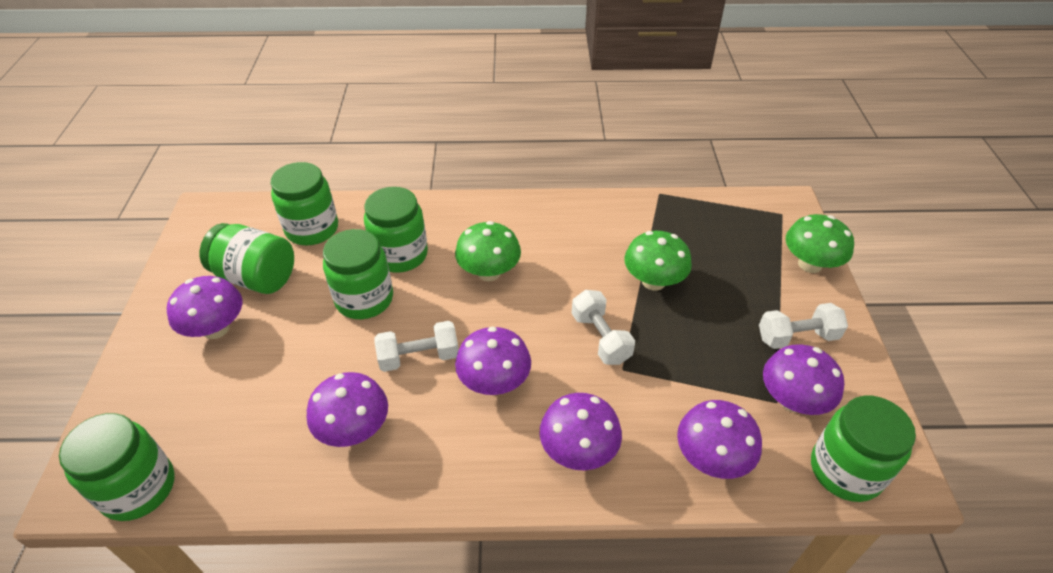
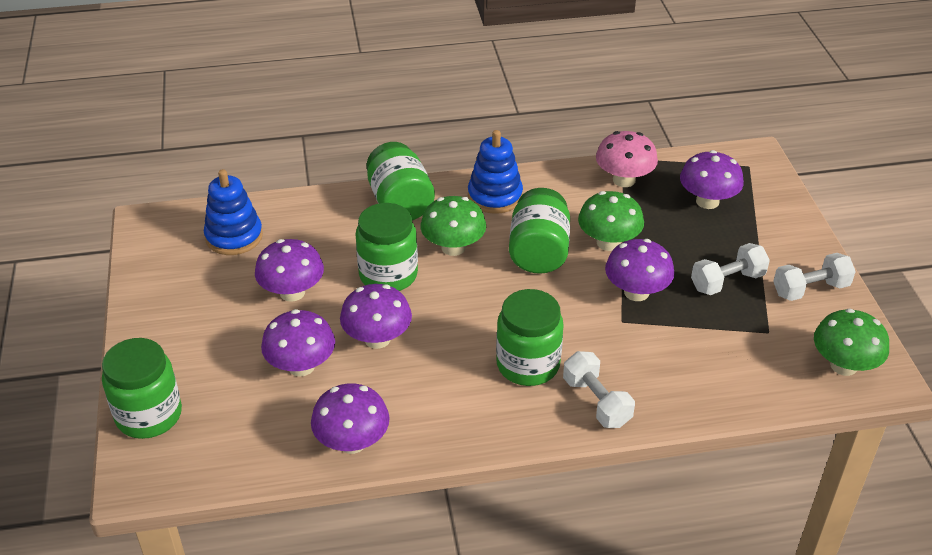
blue stacking toy: none = 0 -> [204,169,263,255] [468,130,523,214] = 2
green jar: [59,413,175,521] [199,223,294,294] [271,162,338,245] [323,229,393,319] [364,187,428,273] [811,396,916,502] = 6 -> [102,338,182,439] [356,203,418,291] [366,142,435,220] [496,289,564,386] [509,188,570,274] = 5
pink mushroom: none = 0 -> [596,131,658,187] = 1

